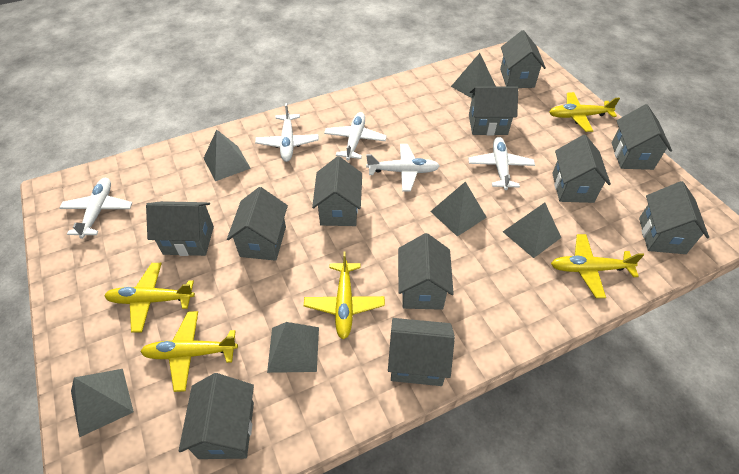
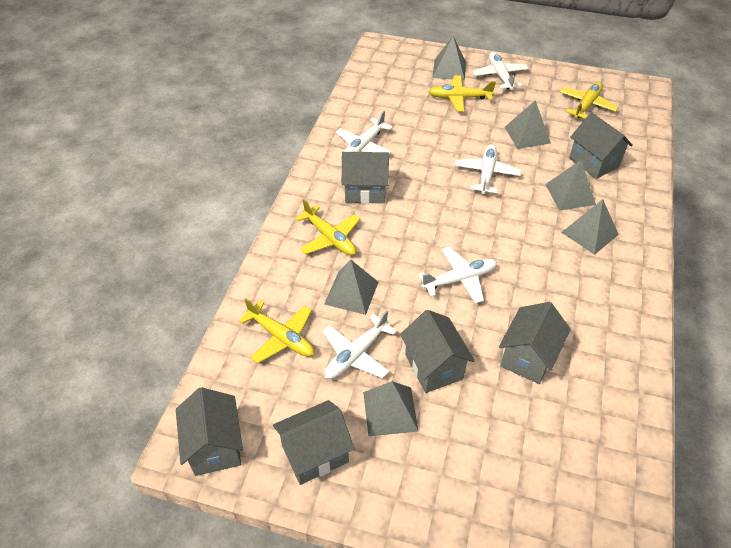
grey house: [146,201,214,256] [179,373,254,459] [227,187,288,261] [312,156,362,226] [388,318,455,386] [398,233,454,310] [469,86,518,135] [500,30,546,88] [552,135,611,203] [612,104,672,170] [639,181,709,254] = 11 -> [176,387,243,476] [273,400,354,485] [342,152,389,204] [400,310,475,393] [499,302,571,384] [569,112,633,179] = 6
yellow plane: [104,263,195,333] [140,311,238,392] [304,251,385,340] [549,92,620,132] [551,234,644,298] = 5 -> [239,298,314,363] [295,199,360,255] [428,75,496,112] [560,82,619,119] = 4

